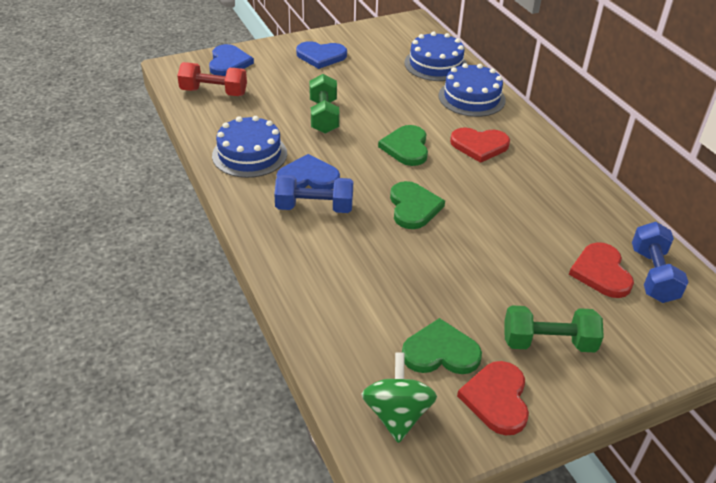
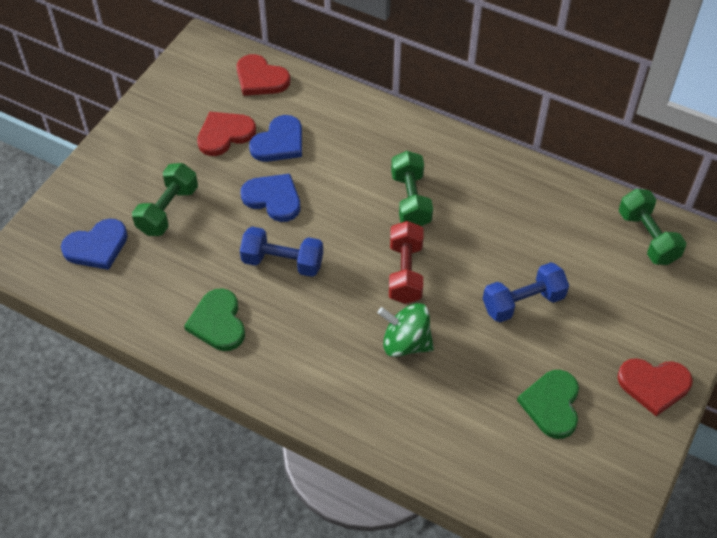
blue cake: [212,116,287,178] [404,32,467,81] [439,63,506,117] = 3 -> none = 0
green dumbbell: [309,74,340,134] [504,305,604,352] = 2 -> [132,163,198,236] [391,151,433,226] [619,189,686,265] = 3
green heart: [378,125,428,166] [390,181,445,229] [402,318,482,374] = 3 -> [184,288,245,351] [517,370,579,439] = 2

